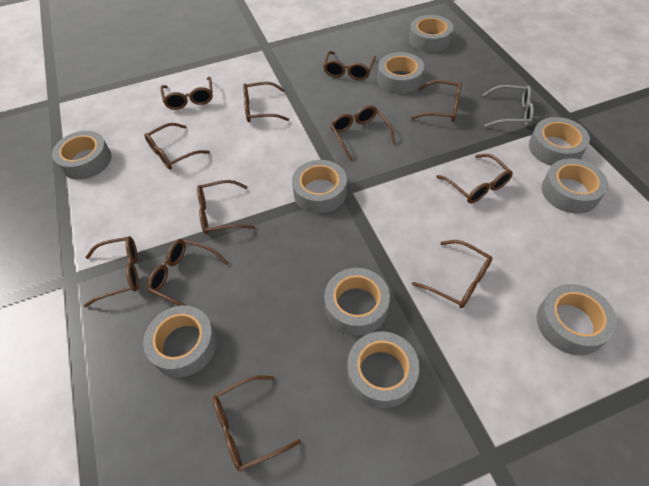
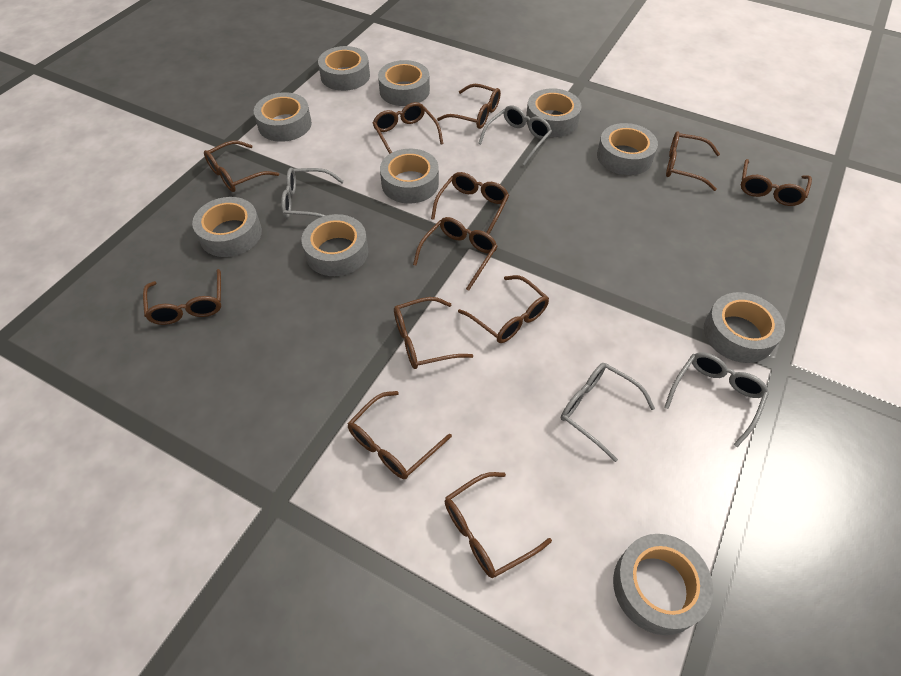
grey glasses: [482,85,534,127] = 1 -> [281,168,344,218] [478,105,552,166] [561,363,655,462] [664,352,769,447] = 4

